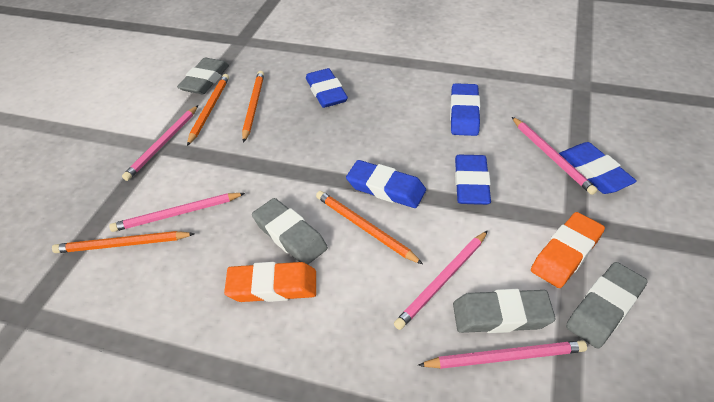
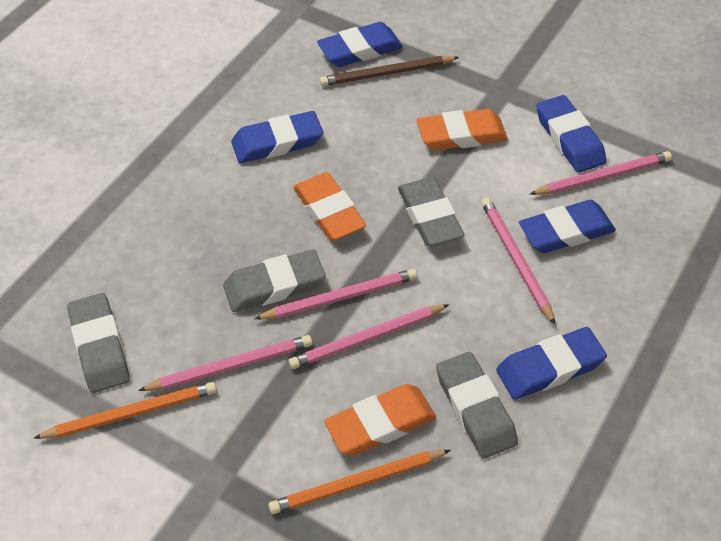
brown pencil: none = 0 -> [320,56,459,86] = 1
orange eraser: [224,262,316,302] [531,212,605,288] = 2 -> [293,172,366,241] [324,384,436,456] [417,109,508,150] = 3
orange pencil: [52,231,195,253] [187,74,229,146] [242,71,264,143] [316,191,423,264] = 4 -> [33,382,217,439] [268,450,451,514] = 2

